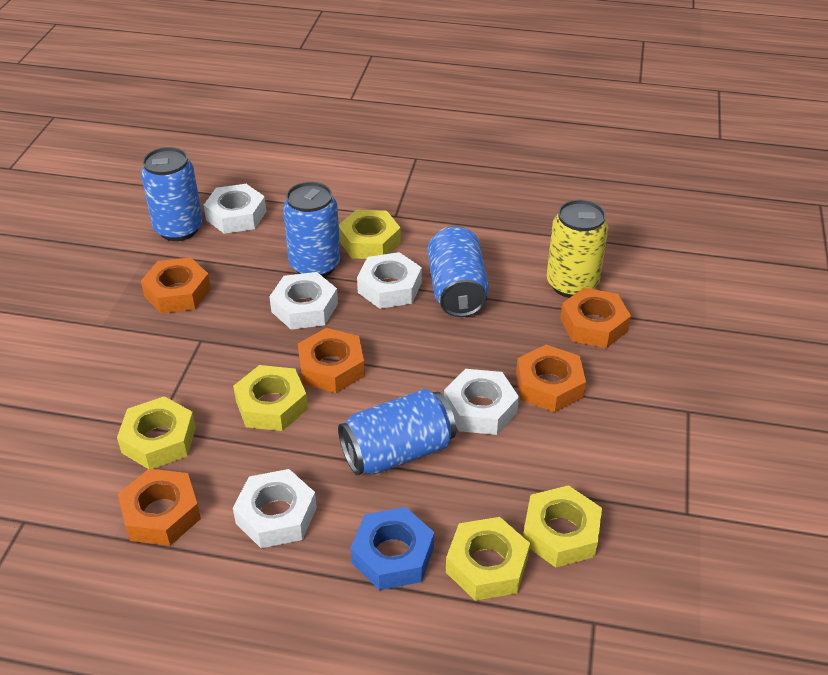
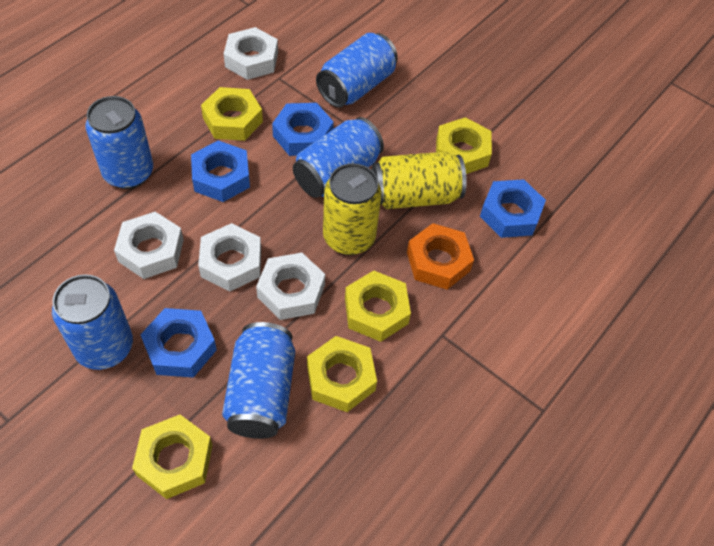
blue can: [141,147,203,241] [283,182,341,277] [338,389,456,475] [428,226,489,317] = 4 -> [52,274,133,370] [86,96,153,189] [222,322,295,439] [293,117,384,198] [316,33,398,108] = 5
blue nut: [350,507,434,590] = 1 -> [140,308,217,378] [191,140,250,202] [272,103,334,156] [480,179,546,238] = 4
orange nut: [118,469,201,546] [141,257,211,314] [298,328,365,393] [516,345,586,412] [560,288,631,348] = 5 -> [407,223,474,290] = 1
white nut: [204,184,266,234] [233,469,317,548] [269,272,338,330] [357,252,422,309] [444,369,519,435] = 5 -> [114,212,184,279] [198,223,261,292] [224,27,278,80] [256,253,325,320] = 4
yellow can: [547,200,608,298] = 1 -> [323,163,382,255] [372,152,467,209] = 2

